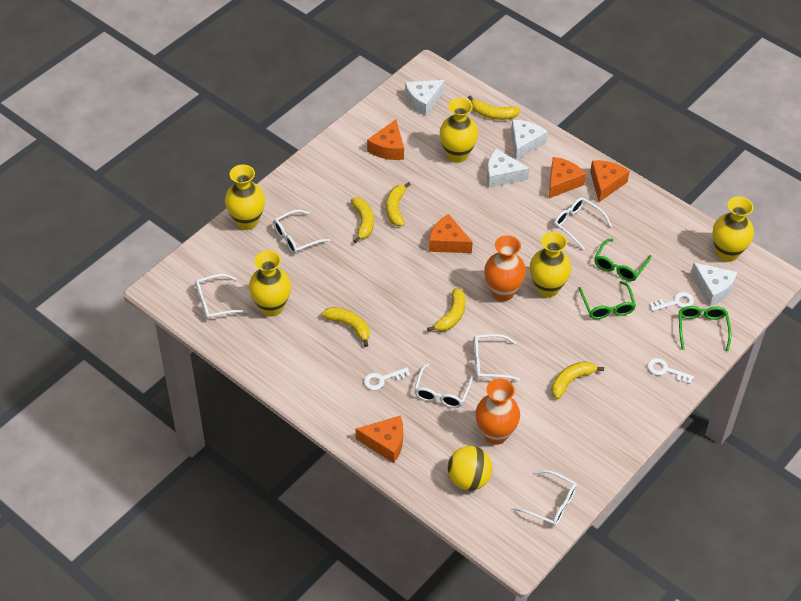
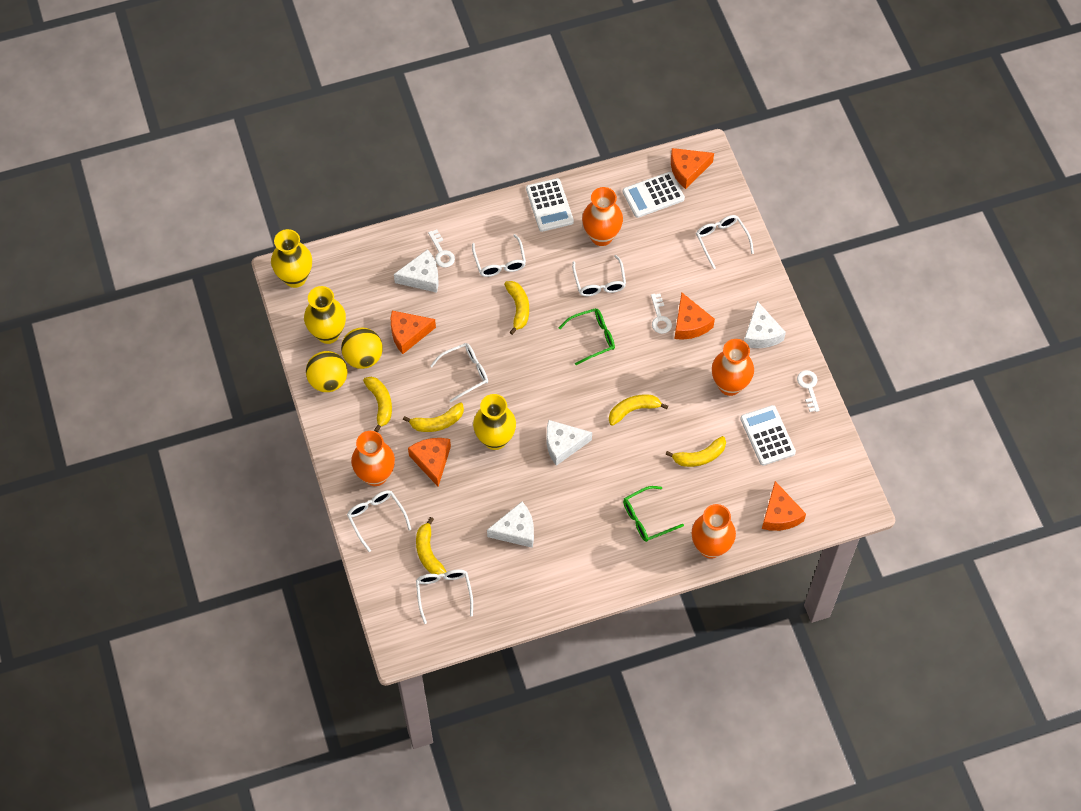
green glasses: [578,281,636,319] [594,238,651,281] [679,306,732,351] = 3 -> [559,308,615,365] [623,486,684,542] = 2
orange vase: [475,378,520,445] [484,235,526,301] = 2 -> [351,431,395,486] [582,187,623,246] [692,504,736,559] [712,339,754,396] = 4
white calculator: none = 0 -> [526,178,574,232] [623,172,685,218] [740,405,796,466] = 3
yellow ball: [448,446,492,491] = 1 -> [306,351,347,392] [341,328,383,369] = 2
yellow vase: [225,165,265,230] [249,250,291,317] [440,98,478,163] [530,232,571,298] [712,196,754,262] = 5 -> [271,229,312,288] [304,286,346,344] [473,394,516,450] = 3

